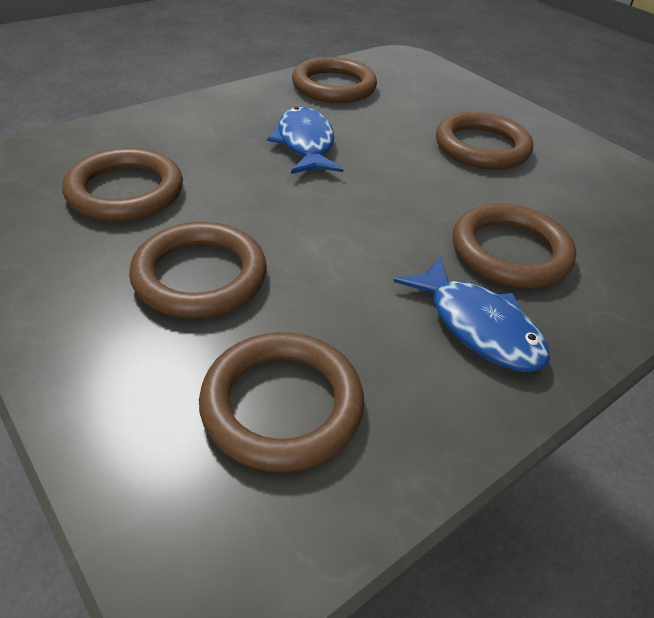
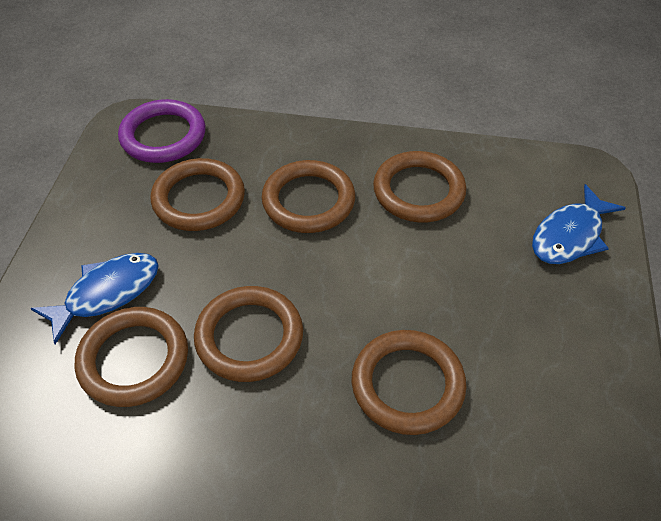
purple ring: none = 0 -> [118,99,206,163] = 1

